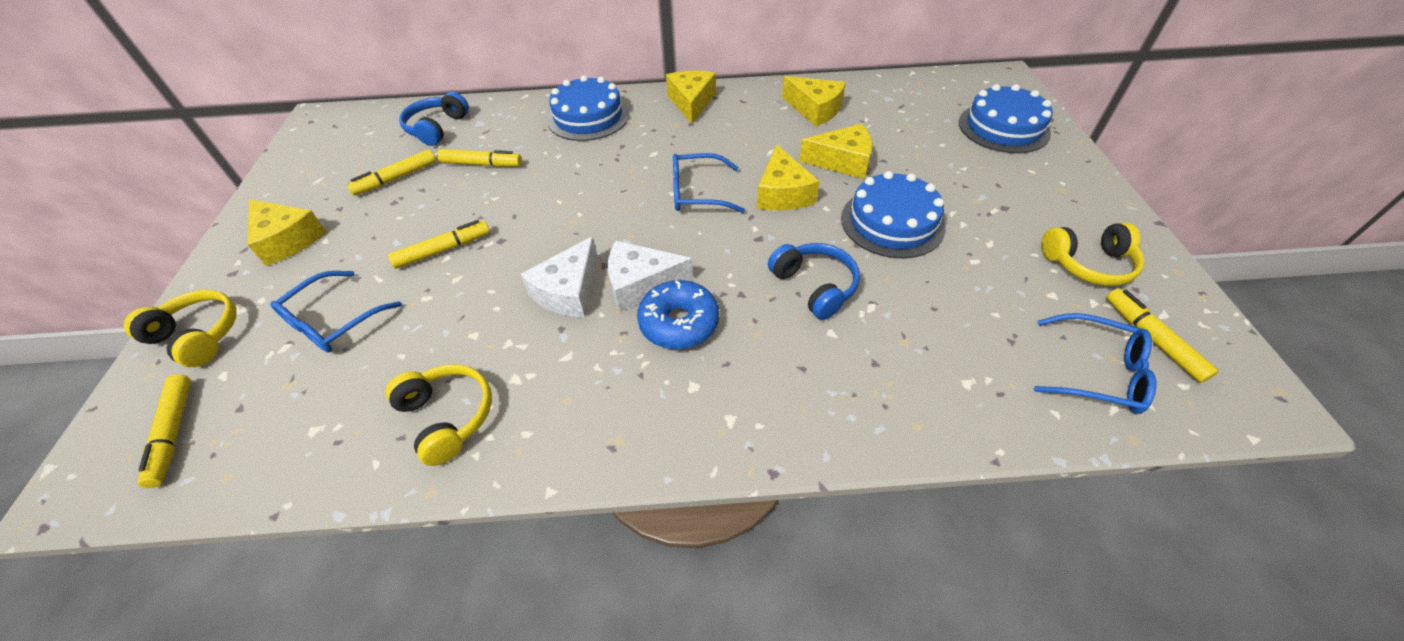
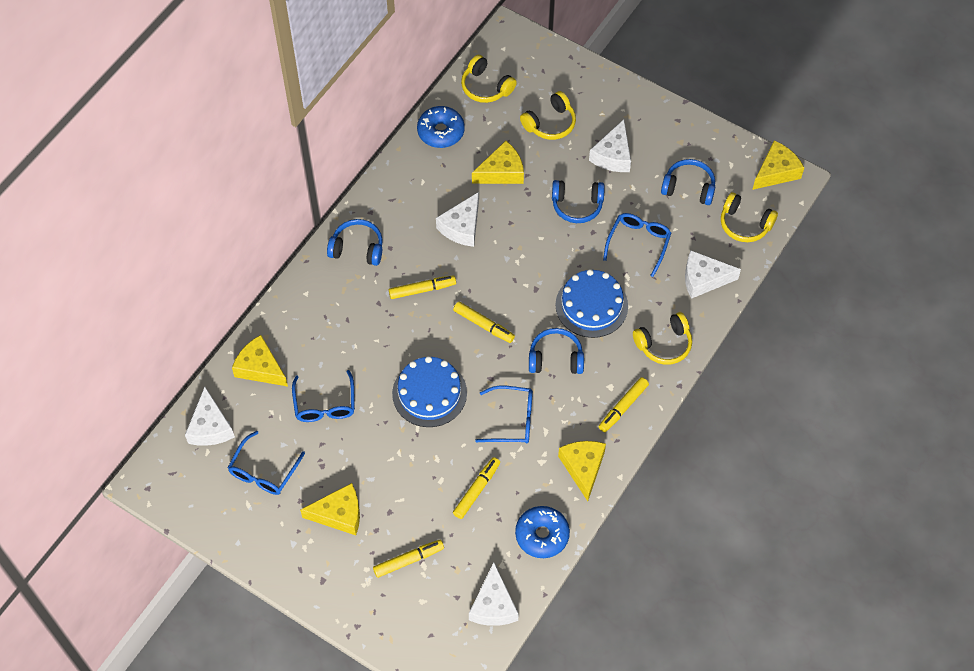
blue cake: [547,75,629,141] [841,171,945,258] [959,84,1053,153] = 3 -> [392,356,467,427] [555,269,628,338] = 2
blue donut: [637,280,719,349] = 1 -> [417,106,465,148] [515,506,570,558] = 2
blue glasses: [270,271,402,352] [673,153,745,213] [1034,313,1156,414] = 3 -> [228,431,305,495] [292,370,355,422] [475,386,533,444] [603,213,671,277] = 4
blue headphones: [399,92,469,146] [768,243,860,320] = 2 -> [327,219,383,266] [529,328,584,374] [552,180,605,223] [661,159,715,205] = 4
white cheese: [520,236,598,318] [608,240,693,311] = 2 -> [185,386,235,446] [436,192,479,247] [469,562,519,626] [589,119,631,172] [685,251,741,299] = 5
yellow headphones: [124,290,237,367] [385,364,492,466] [1041,223,1145,286] = 3 -> [461,55,517,103] [520,91,576,140] [633,312,692,365] [721,192,778,242] = 4

